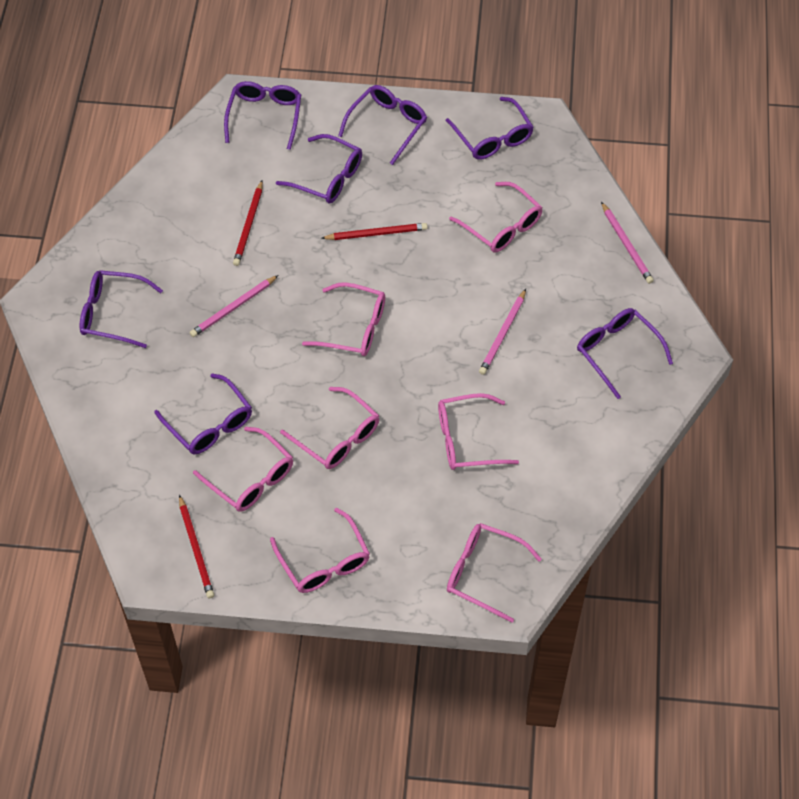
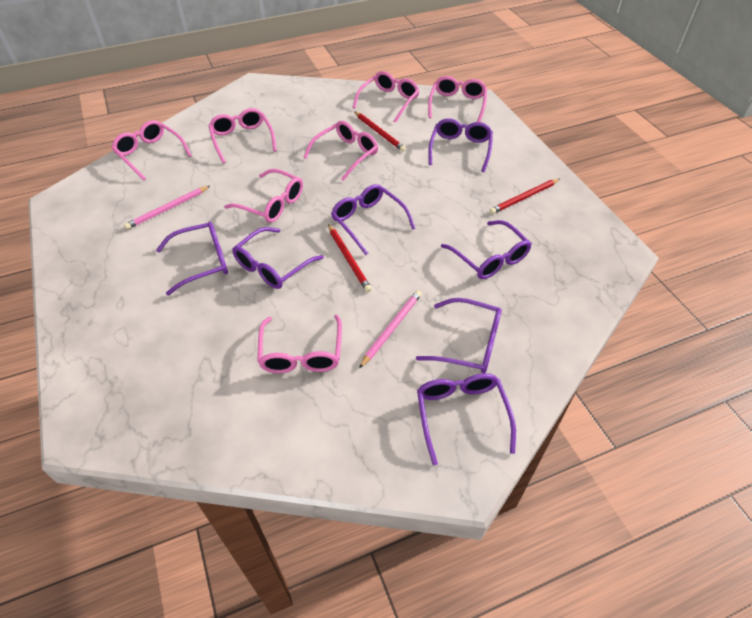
pink pencil: [190,275,278,337] [479,289,526,375] [601,202,654,284] = 3 -> [124,186,210,229] [359,290,422,368] = 2

